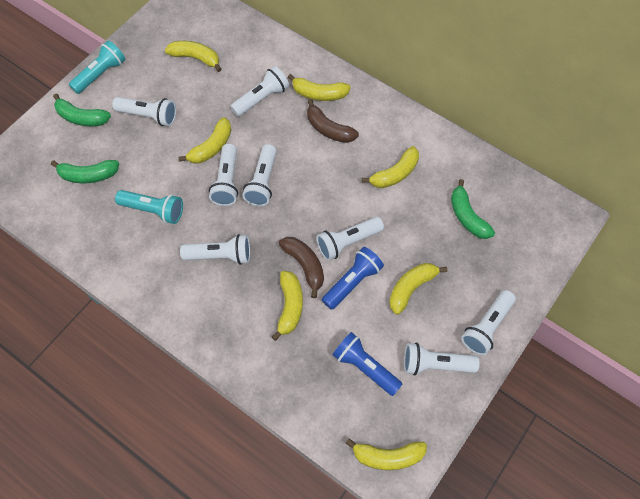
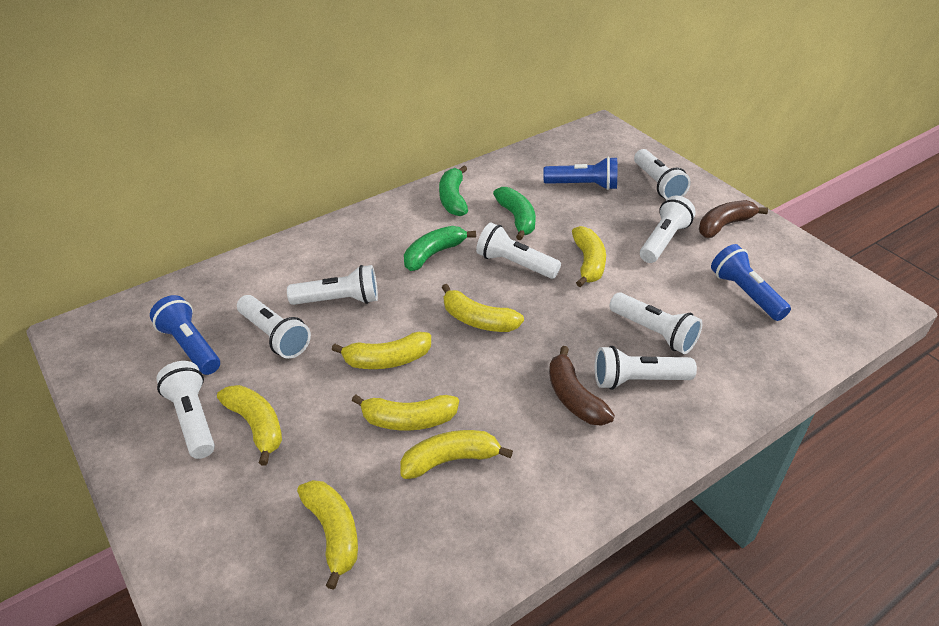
blue flashlight: [322,247,384,310] [333,332,402,396] = 2 -> [150,295,220,375] [543,157,617,190] [711,244,791,321] = 3
turquoise flashlight: [69,40,126,94] [115,190,183,224] = 2 -> none = 0

